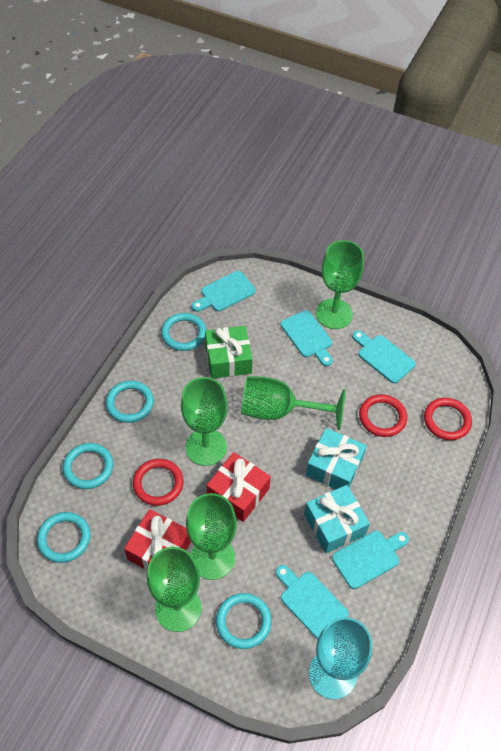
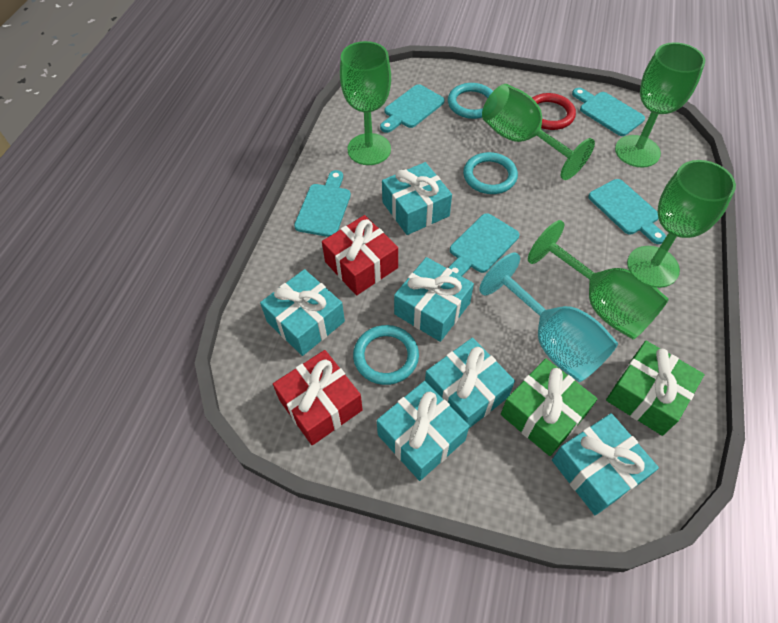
green gift: [205,326,253,379] = 1 -> [501,358,598,456] [606,341,705,436] = 2
red ring: [133,459,184,506] [359,394,407,437] [424,398,472,440] = 3 -> [532,93,576,130] = 1
turquoise gift: [304,485,370,553] [306,428,367,489] = 2 -> [260,269,345,356] [377,381,469,481] [382,162,452,235] [394,257,474,342] [425,338,515,428] [552,413,659,515] = 6
turquoise ring: [37,512,91,563] [63,443,113,489] [106,381,154,423] [161,313,206,351] [216,593,271,649] = 5 -> [353,325,419,385] [448,83,493,119] [463,152,518,194] = 3

